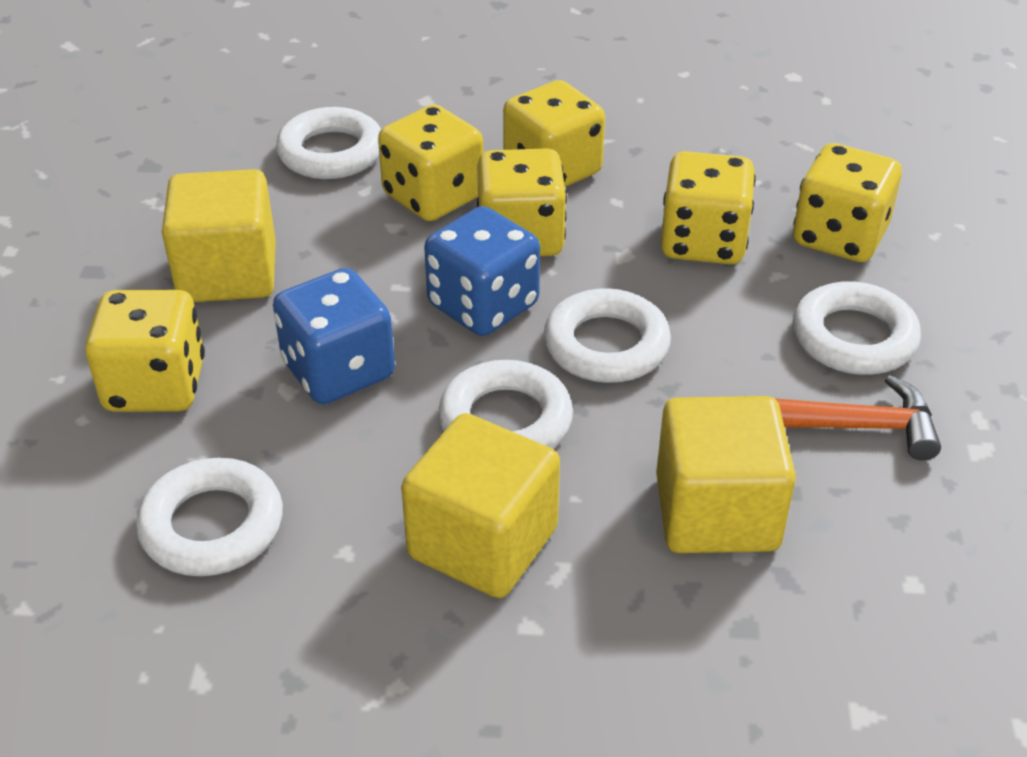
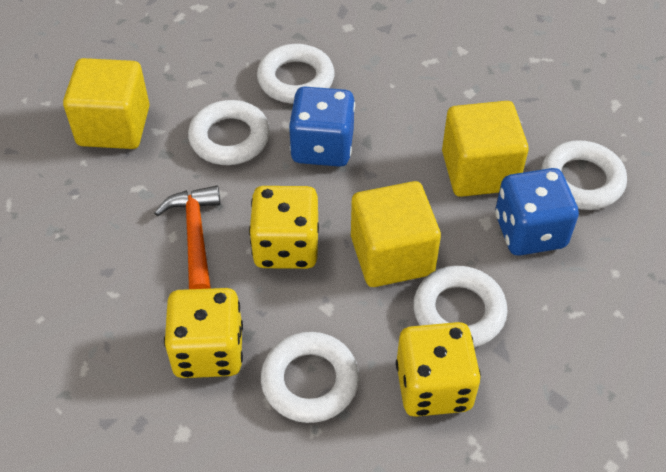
yellow dice: [85,290,205,412] [378,104,483,221] [477,148,567,256] [503,80,605,187] [661,151,756,264] [793,143,902,262] = 6 -> [164,288,243,378] [249,186,319,269] [396,322,481,417] = 3

